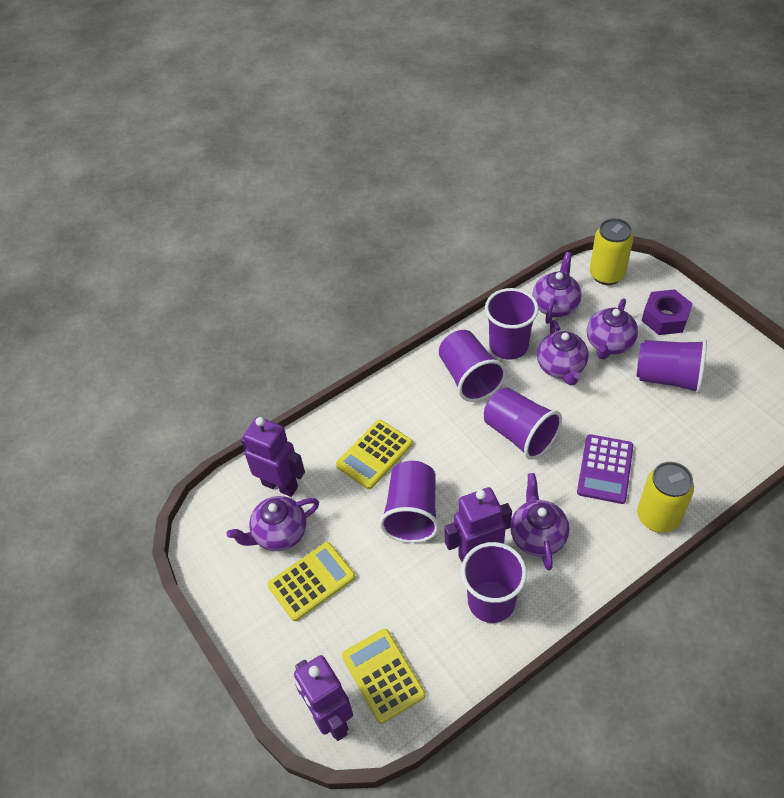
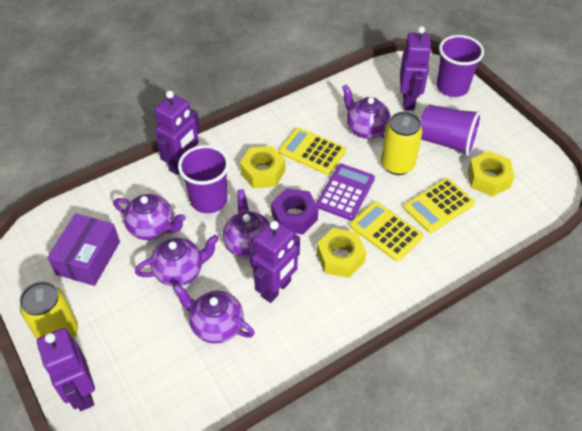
purple box: none = 0 -> [47,213,120,286] = 1
purple cup: [379,461,439,543] [439,330,506,402] [461,542,527,623] [484,387,562,460] [485,288,539,360] [637,340,707,394] = 6 -> [178,145,230,213] [420,105,482,156] [436,35,484,97] = 3
purple robot: [241,417,305,497] [294,655,353,741] [444,487,512,562] = 3 -> [37,328,95,411] [155,91,200,175] [252,220,300,303] [400,26,432,110] = 4
yellow nut: none = 0 -> [240,146,285,188] [317,228,366,278] [467,151,515,197] = 3

